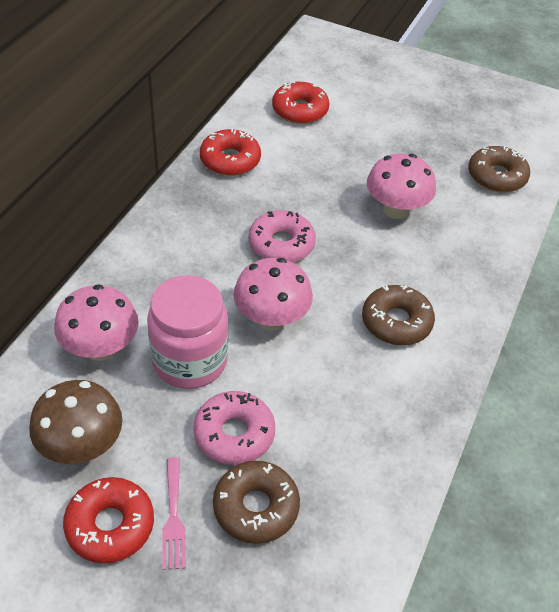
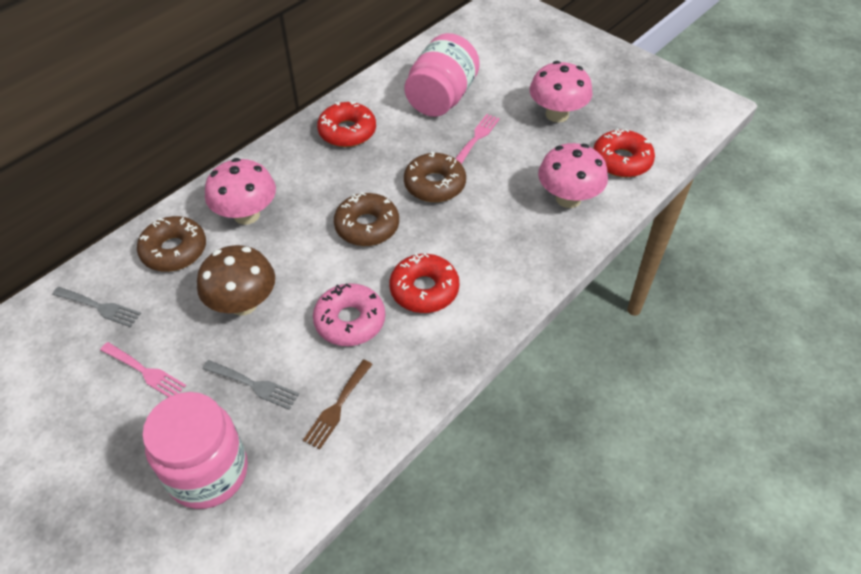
brown fork: none = 0 -> [303,360,373,449] = 1
grey fork: none = 0 -> [52,287,141,327] [202,360,299,410] = 2
pink donut: [194,391,275,465] [249,210,316,263] = 2 -> [313,283,385,346] = 1
pink fork: [162,457,186,570] = 1 -> [100,342,186,397] [455,114,500,164] = 2
pink jar: [147,275,228,389] = 1 -> [142,392,248,509] [405,33,480,117] = 2

